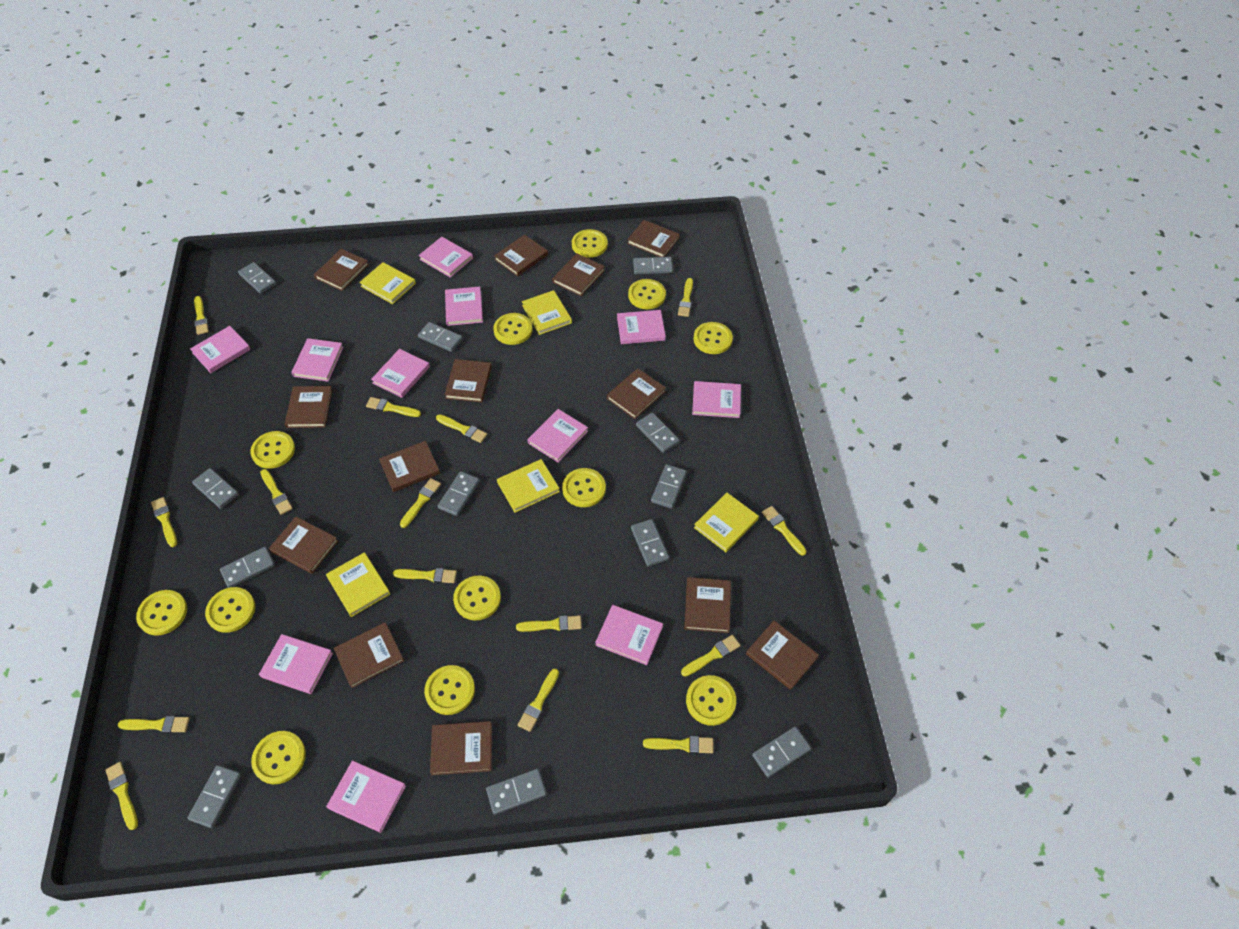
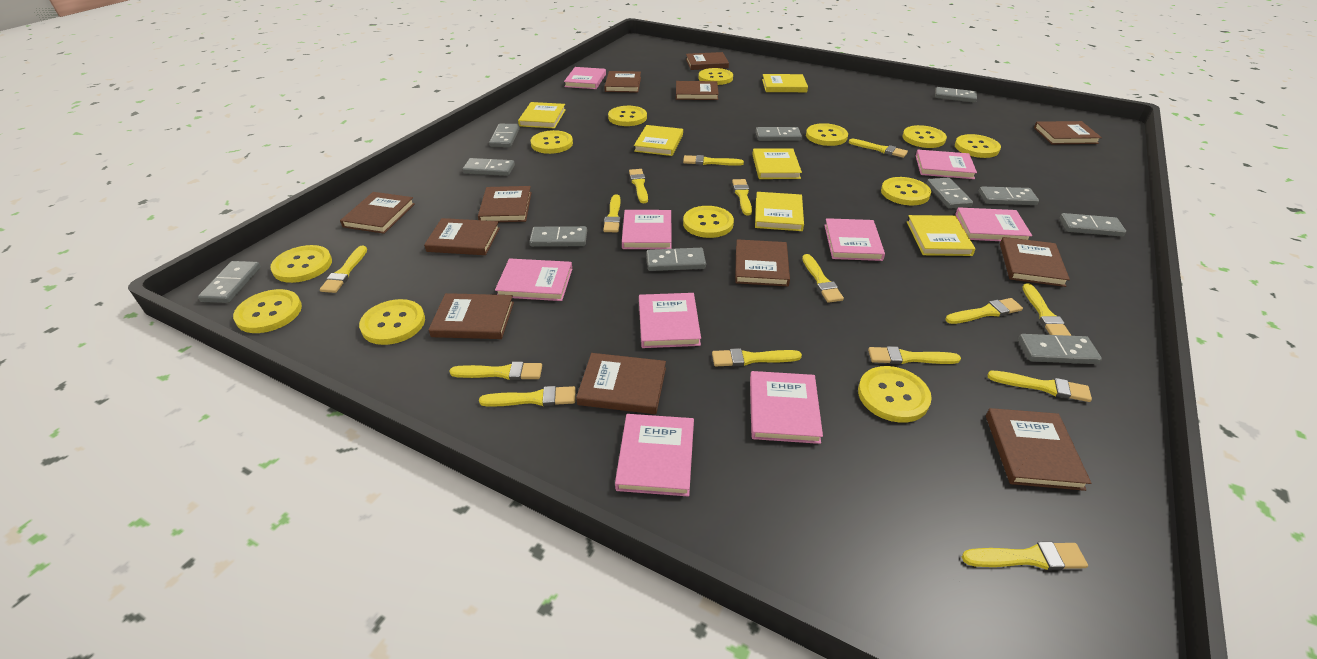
brown book: [269,517,338,574] [285,386,333,428] [314,249,369,291] [333,622,404,688] [379,441,440,492] [430,721,492,775] [444,359,492,402] [494,235,548,277] [552,253,605,296] [607,368,666,419] [627,220,680,257] [684,577,731,633] [746,621,819,690] = 13 -> [340,192,415,234] [424,218,500,255] [429,293,514,339] [478,186,532,222] [576,353,666,414] [604,71,641,93] [676,81,719,100] [686,52,729,70] [735,239,790,286] [986,408,1091,491] [1000,237,1070,287] [1034,121,1102,144] = 12
grey domino: [188,765,242,828] [192,468,239,509] [220,547,275,588] [238,262,276,294] [418,322,463,352] [438,471,480,516] [486,769,547,815] [631,519,669,567] [633,257,673,274] [636,413,680,453] [651,464,687,509] [752,726,811,777] = 12 -> [198,261,261,303] [462,158,515,176] [489,124,520,147] [529,226,587,247] [646,248,706,271] [756,127,802,141] [926,178,973,209] [935,87,977,103] [979,187,1039,205] [1018,334,1102,364] [1060,213,1126,237] = 11
pink book: [190,326,251,373] [259,634,333,694] [291,338,344,382] [326,761,406,833] [371,349,430,398] [419,237,473,278] [445,287,483,326] [527,409,588,463] [595,605,663,665] [617,310,666,344] [692,381,741,418] = 11 -> [495,258,572,301] [564,67,606,89] [615,414,694,497] [622,210,672,249] [639,293,701,348] [750,371,823,444] [824,218,885,261] [916,150,977,179] [955,207,1032,241] = 9
yellow book: [326,552,390,617] [359,262,416,304] [497,459,560,513] [522,290,572,335] [694,492,759,552] = 5 -> [518,102,566,129] [634,125,683,156] [752,148,802,179] [755,192,804,231] [762,74,808,92] [907,215,976,256] = 6

